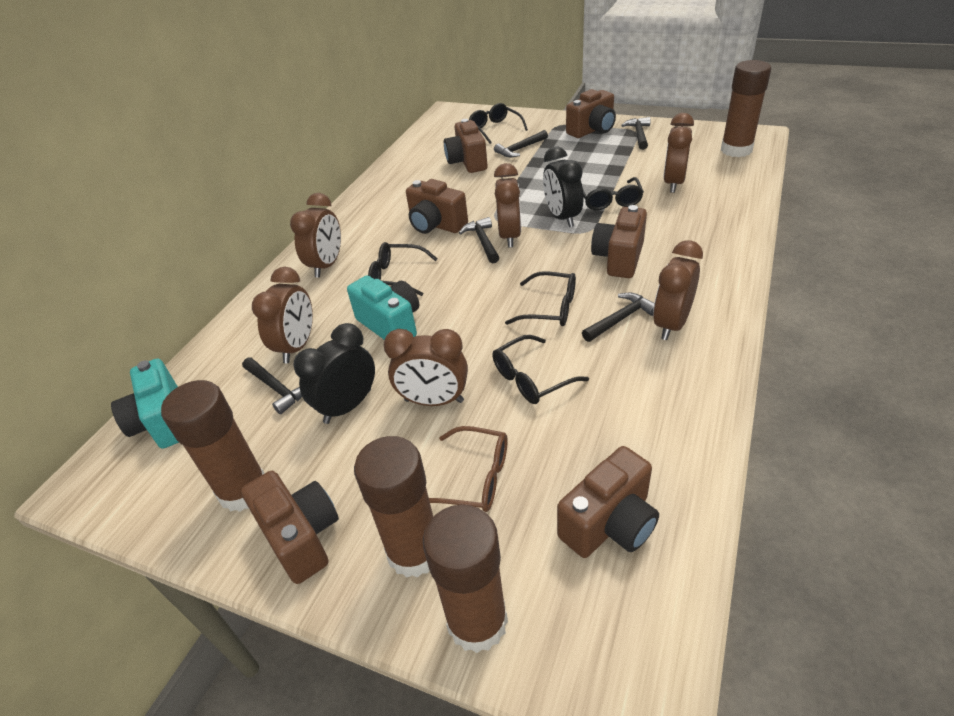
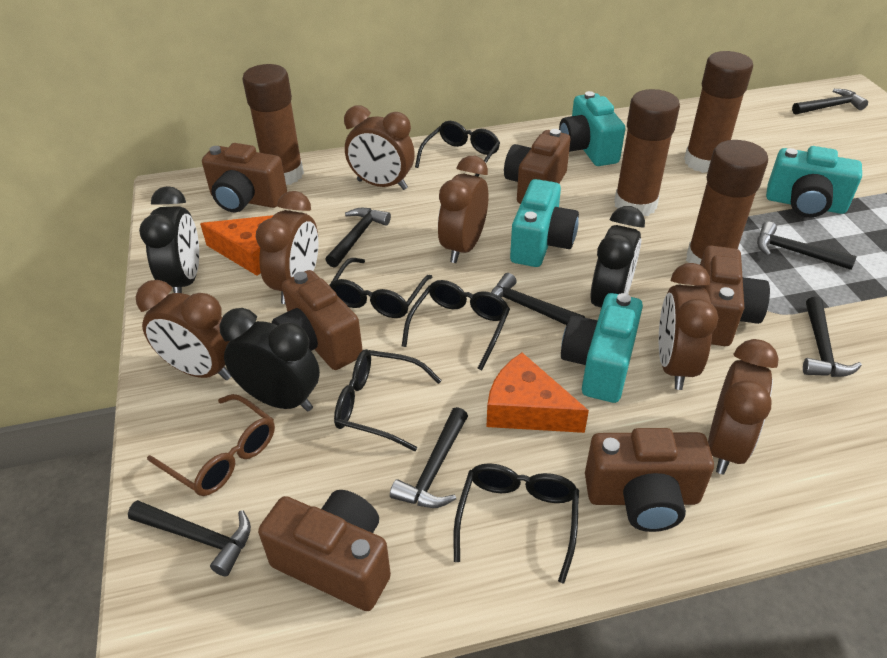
black clock: [293,323,375,424] [543,146,584,227] = 2 -> [139,186,199,293] [219,308,320,412] [591,206,645,308] = 3
black hammer: [242,357,302,414] [459,217,499,263] [494,130,548,157] [582,293,654,342] [621,117,651,150] = 5 -> [128,500,251,577] [325,208,391,268] [390,407,468,508] [491,273,585,325] [757,222,857,270] [792,89,868,115] [803,297,862,377] = 7
orange cheese: none = 0 -> [200,215,274,276] [486,353,589,433] = 2
turquoise camera: [111,359,179,449] [347,276,419,340] = 2 -> [510,179,579,267] [559,91,625,166] [561,293,643,403] [766,146,862,218] = 4

